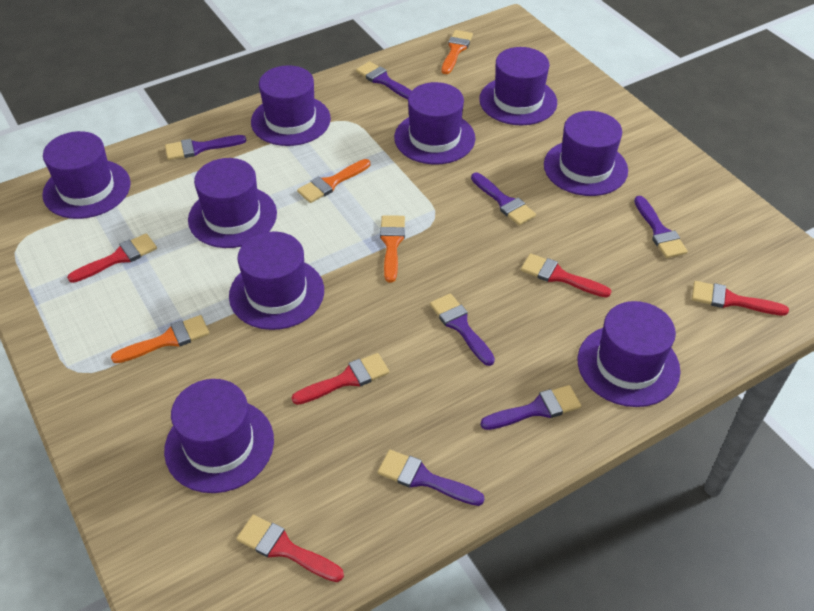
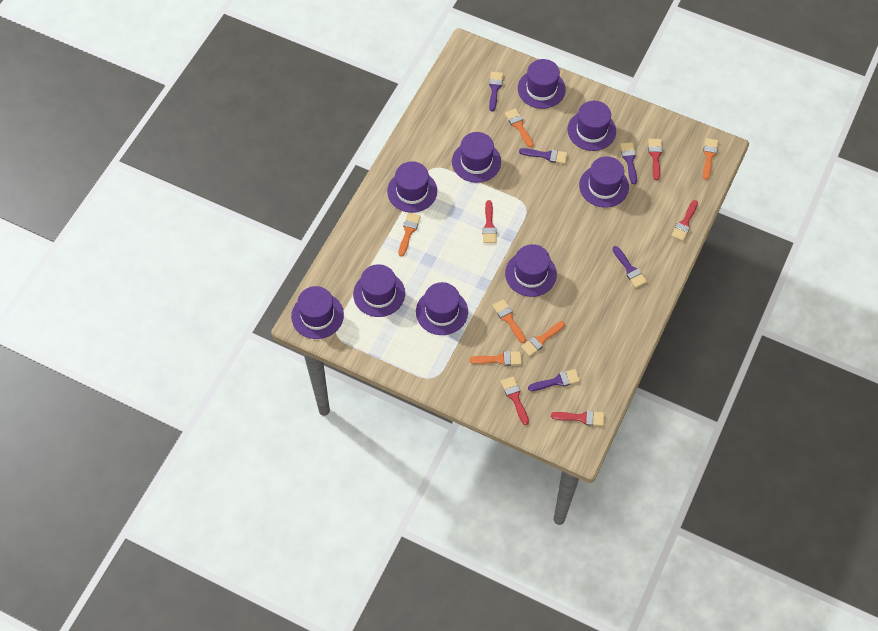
orange brush: [111,315,210,363] [297,159,370,203] [380,215,405,282] [442,30,473,74] = 4 -> [399,213,421,256] [469,351,522,366] [492,299,526,343] [505,108,533,148] [521,321,565,356] [703,138,718,180] = 6
purple brush: [165,135,246,160] [356,61,411,99] [378,450,485,506] [430,293,495,366] [471,173,536,226] [480,385,581,430] [634,196,688,258] = 7 -> [489,72,503,111] [519,148,567,164] [528,369,580,391] [613,246,647,288] [620,142,637,184] = 5

